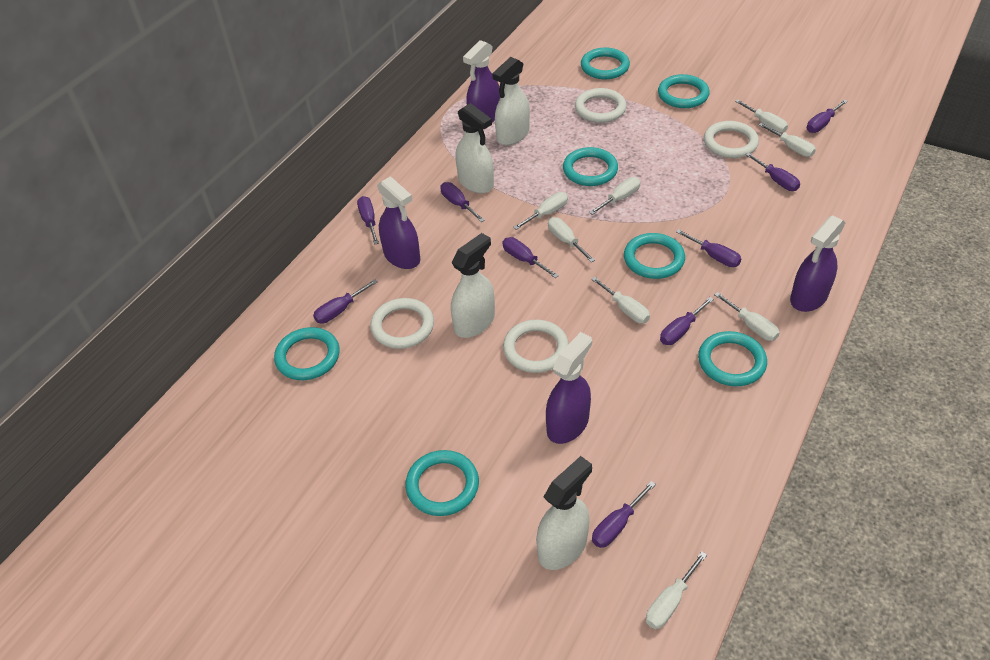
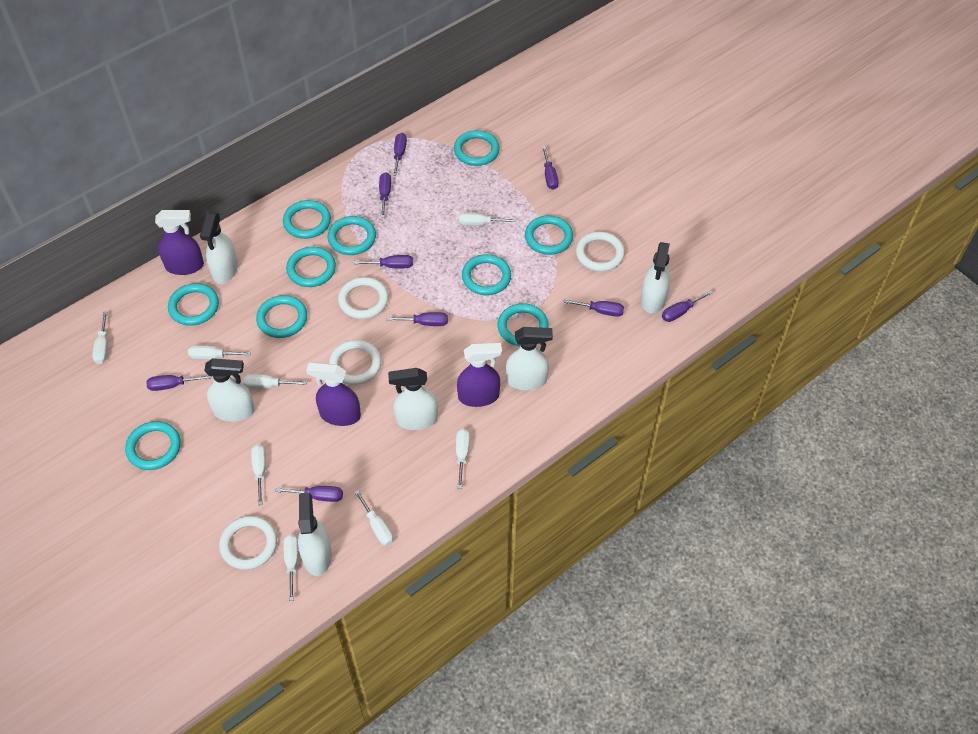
purple spray bottle: [377,176,420,269] [463,40,500,123] [546,332,592,444] [790,215,846,312] = 4 -> [155,210,204,275] [306,362,361,426] [457,343,502,407] = 3
turquoise ring: [274,327,340,380] [405,450,479,516] [563,147,618,186] [581,48,630,79] [624,233,685,279] [658,74,710,108] [698,331,767,386] = 7 -> [125,421,181,470] [168,283,219,326] [256,295,307,338] [283,200,331,239] [286,247,336,287] [327,216,376,255] [454,130,500,166] [462,254,511,295] [498,303,549,346] [525,215,573,255] = 10
white spray bottle: [451,233,495,338] [456,103,494,193] [492,57,530,145] [536,456,592,570] = 4 -> [200,213,238,284] [204,358,255,421] [298,493,332,576] [388,368,438,430] [506,327,553,390] [641,242,670,314] = 6

